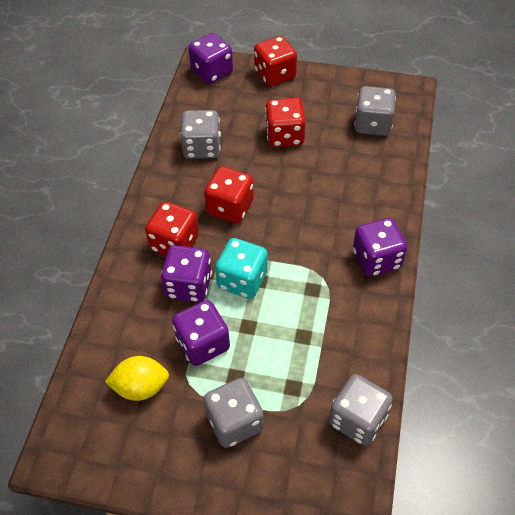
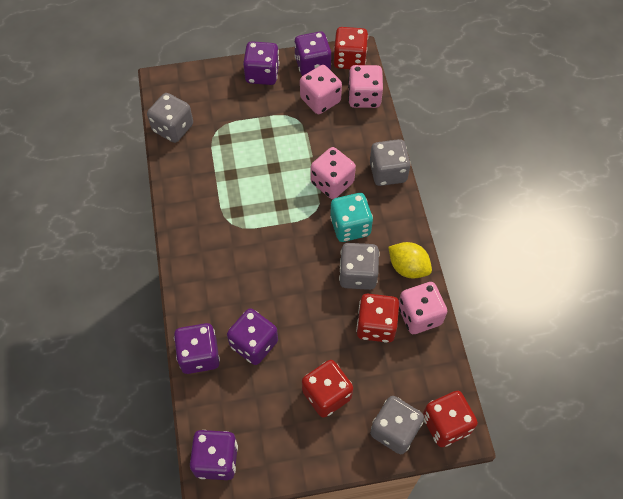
pink dice: none = 0 -> [300,65,342,114] [311,147,356,199] [348,65,383,108] [399,282,448,334] = 4
purple dice: [161,245,212,302] [172,300,230,366] [188,33,233,84] [353,218,407,277] = 4 -> [174,323,220,374] [190,430,238,480] [227,308,278,365] [243,41,279,85] [294,31,331,76] = 5

